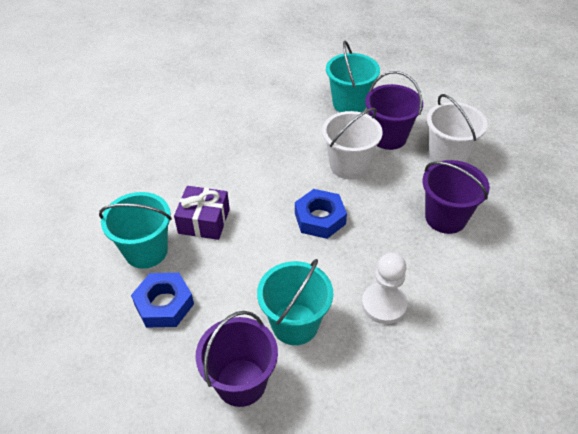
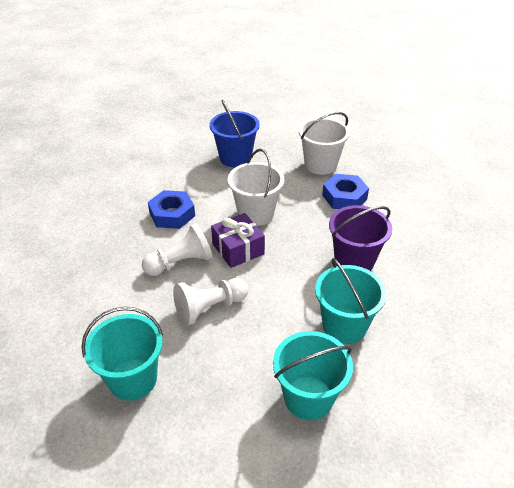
blue bucket: none = 0 -> [209,100,260,167] = 1
purple bucket: [195,311,278,407] [365,71,423,150] [423,160,490,234] = 3 -> [329,205,392,271] = 1
white pawn: [362,253,408,324] = 1 -> [142,223,213,276] [173,278,248,326] = 2

